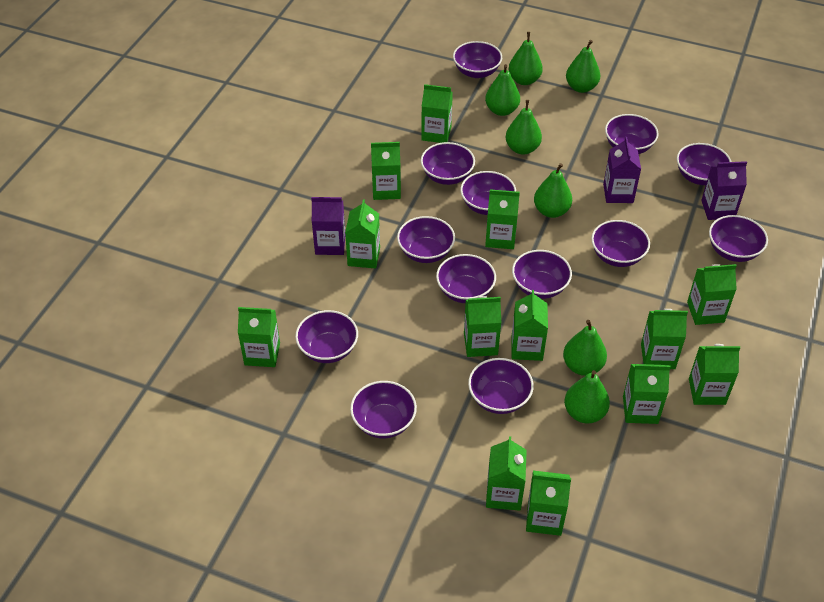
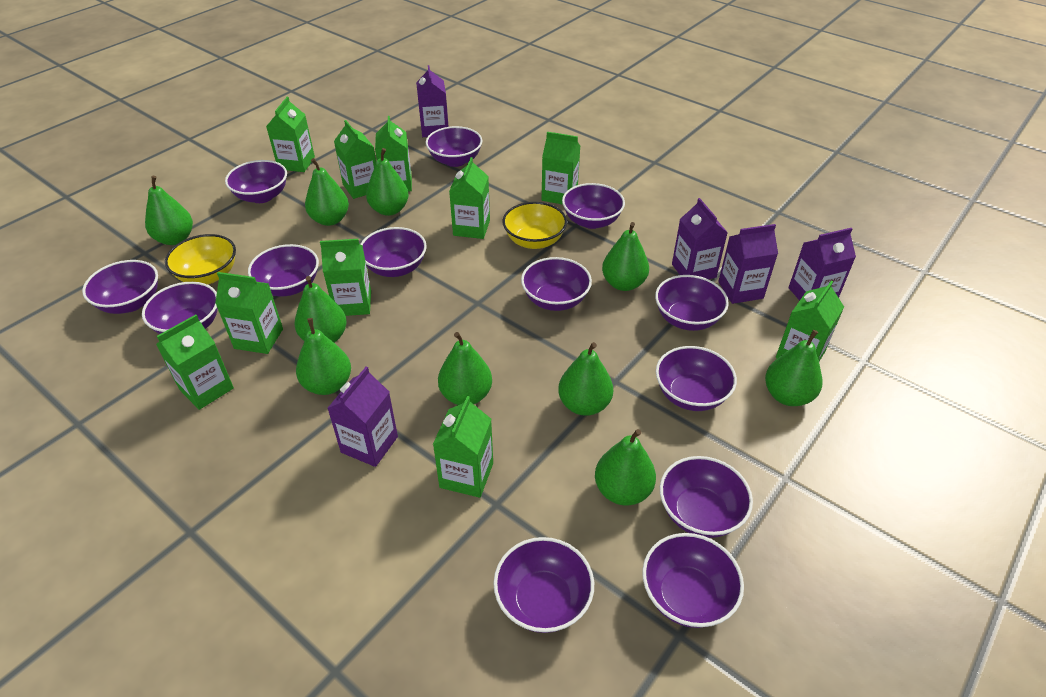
green carton: [238,307,280,367] [345,199,380,268] [371,142,401,200] [421,84,453,143] [464,296,501,357] [485,189,520,249] [486,436,527,511] [512,290,548,361] [526,471,571,536] [623,364,670,424] [641,309,688,369] [687,264,737,325] [689,344,740,405] = 13 -> [156,315,234,410] [215,272,283,354] [266,97,315,172] [320,239,371,316] [334,120,376,199] [375,116,412,192] [433,396,493,498] [449,157,490,239] [542,132,580,205] [776,280,844,361] = 10
green pear: [485,64,520,116] [506,100,542,155] [509,32,543,85] [534,163,572,218] [563,320,607,376] [564,370,610,424] [566,40,600,93] = 7 -> [145,176,193,245] [294,276,347,343] [296,318,351,395] [305,158,349,226] [366,148,409,216] [438,332,492,405] [558,342,613,416] [595,429,656,505] [602,222,649,291] [765,330,823,406] = 10
purple carton: [311,197,345,255] [603,137,641,203] [701,161,747,220] = 3 -> [327,367,398,467] [416,65,448,137] [672,198,728,279] [718,224,778,304] [788,228,856,301] = 5
yellow bowl: none = 0 -> [165,234,236,284] [502,202,567,249] = 2

